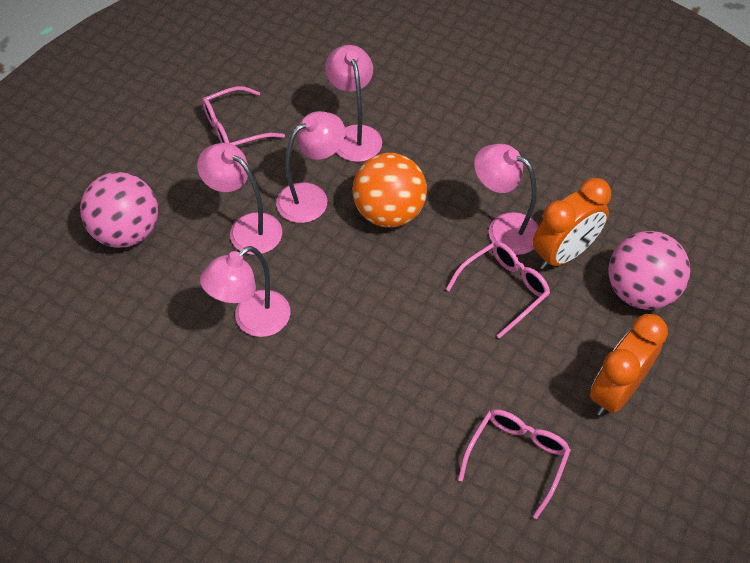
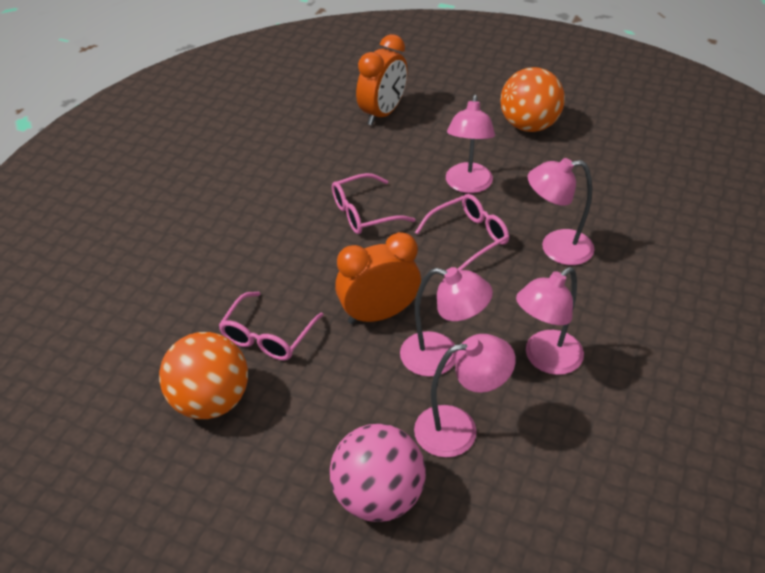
orange ball: [352,153,427,228] = 1 -> [159,332,248,419] [501,67,565,132] = 2
pink ball: [80,172,158,248] [608,231,690,310] = 2 -> [330,424,426,522] = 1

